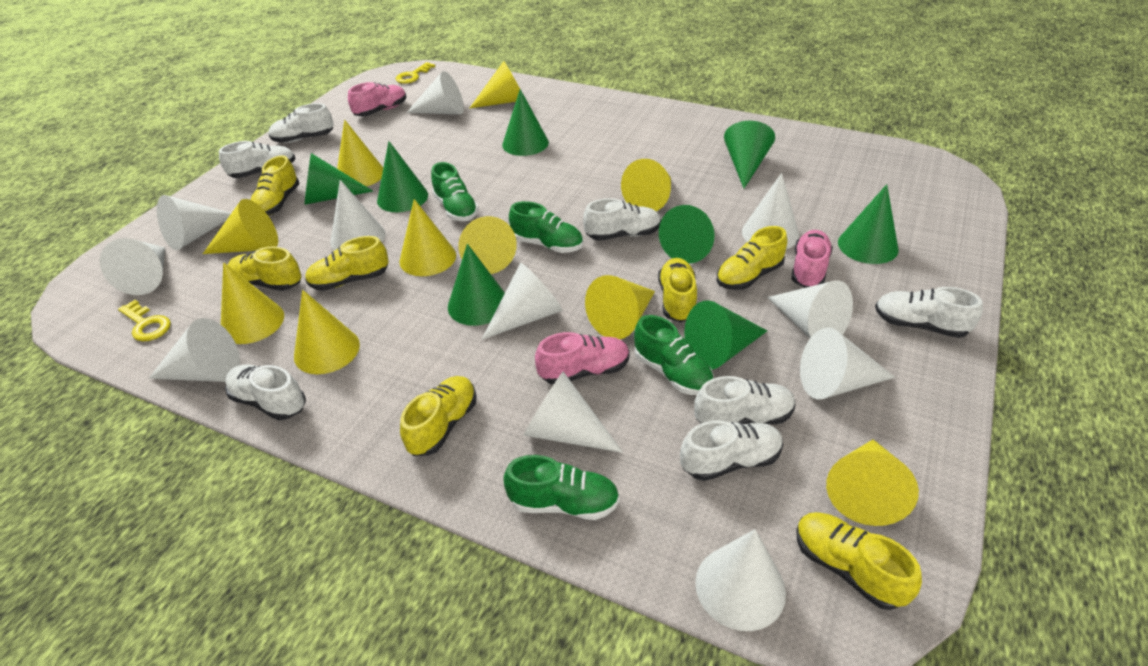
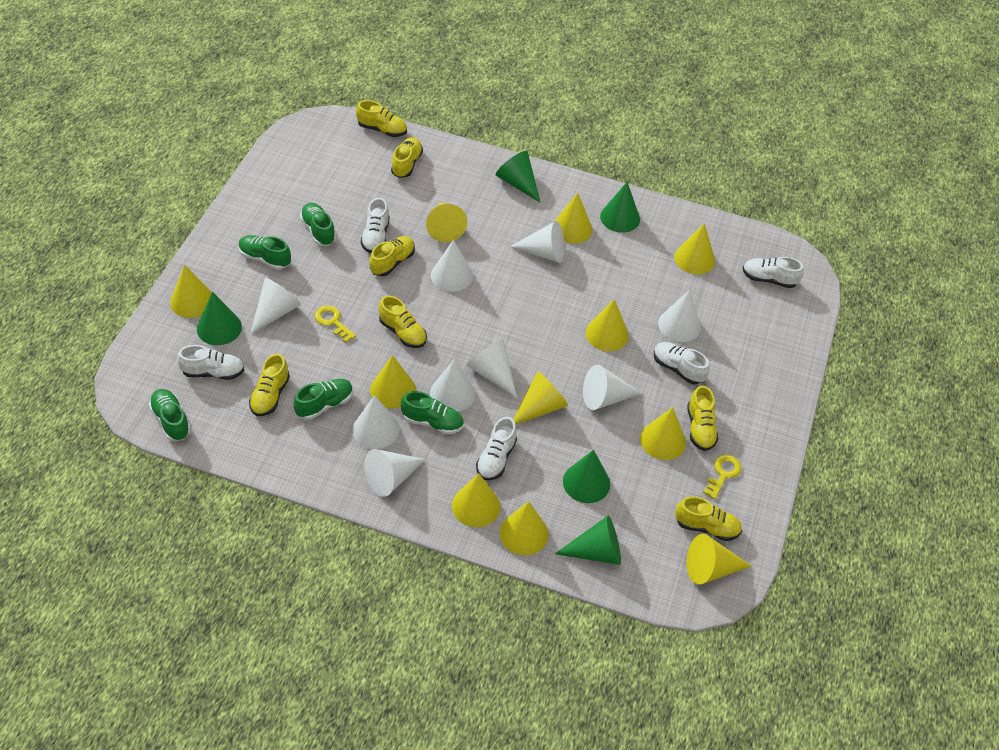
green cone: [304,153,373,205] [377,141,428,212] [448,244,505,326] [502,89,549,156] [659,205,714,264] [684,300,767,370] [724,121,775,188] [838,184,899,264] = 8 -> [197,292,242,345] [495,151,541,203] [555,516,621,565] [563,450,610,503] [600,182,640,233] = 5
green shoe: [431,162,479,221] [503,455,620,520] [509,201,583,253] [634,315,714,395] = 4 -> [149,389,191,441] [239,235,291,270] [293,379,353,420] [300,203,336,246] [401,391,464,434] = 5
pink shoe: [348,82,407,117] [535,332,630,385] [791,230,833,288] = 3 -> none = 0
white cone: [100,238,165,295] [149,318,240,382] [157,195,231,250] [331,180,385,250] [407,71,464,115] [482,263,563,340] [524,371,623,453] [695,529,786,631] [742,173,799,249] [767,280,853,338] [800,328,895,399] = 11 -> [250,278,301,335] [352,395,399,449] [364,449,426,497] [430,359,475,412] [431,239,473,292] [466,339,517,398] [510,221,565,263] [583,365,642,410] [658,290,701,342] = 9
white shoe: [219,141,295,178] [225,364,306,420] [269,103,334,143] [583,198,661,241] [680,420,783,481] [694,376,795,424] [875,287,983,338] = 7 -> [177,345,244,380] [361,198,390,253] [476,417,517,480] [654,342,710,385] [743,257,804,288] = 5
yellow cone: [203,199,278,254] [221,262,284,344] [294,290,360,374] [337,119,383,187] [399,199,456,276] [458,216,517,274] [470,61,520,108] [585,275,655,339] [621,159,671,211] [826,439,919,526] = 10 -> [170,265,212,318] [370,355,416,409] [426,203,467,242] [452,474,500,527] [500,502,549,555] [513,371,568,425] [554,193,592,244] [586,299,629,351] [640,407,686,460] [674,223,715,274] [687,534,752,585] = 11

